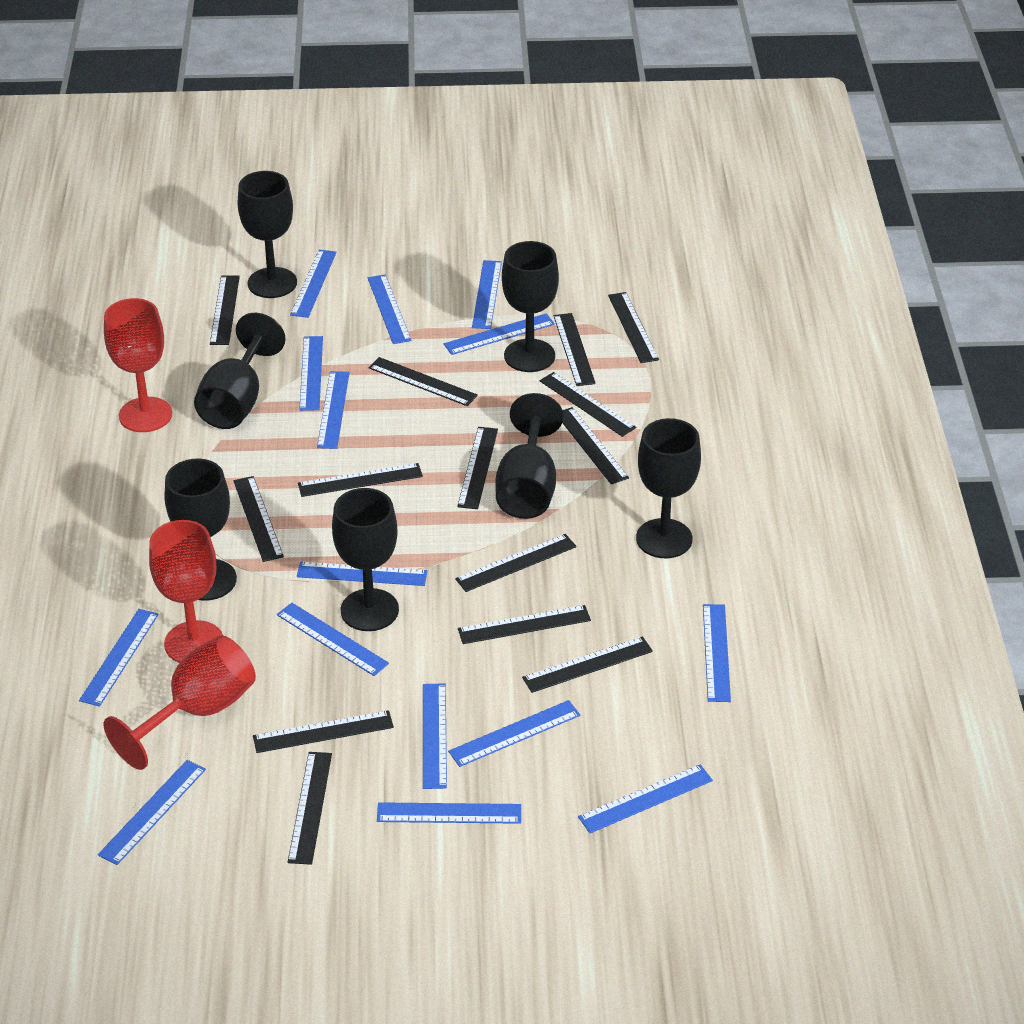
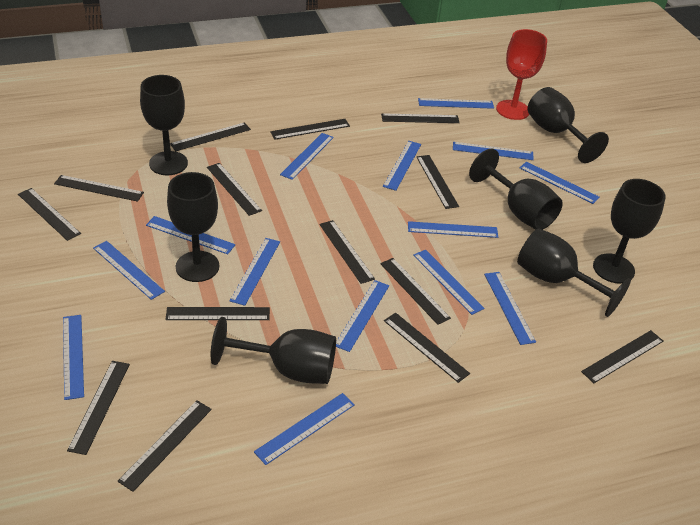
blue ruler: [79,609,159,707] [98,760,206,865] [277,603,389,676] [290,250,336,318] [297,562,427,586] [299,336,323,411] [317,371,349,449] [368,274,412,344] [377,802,521,824] [423,683,447,789] [444,313,555,355] [448,700,580,767] [472,260,502,329] [578,765,713,833] [703,604,731,702] = 15 -> [63,315,84,400] [93,241,165,300] [146,216,235,254] [230,238,280,306] [254,393,355,465] [280,133,334,180] [336,280,389,352] [383,141,421,191] [408,221,498,238] [413,250,485,315] [418,98,494,109] [453,142,534,160] [484,272,536,345] [520,162,600,204] = 14
red goblet: [104,298,172,432] [104,635,256,770] [149,520,223,663] = 3 -> [496,29,547,120] = 1

